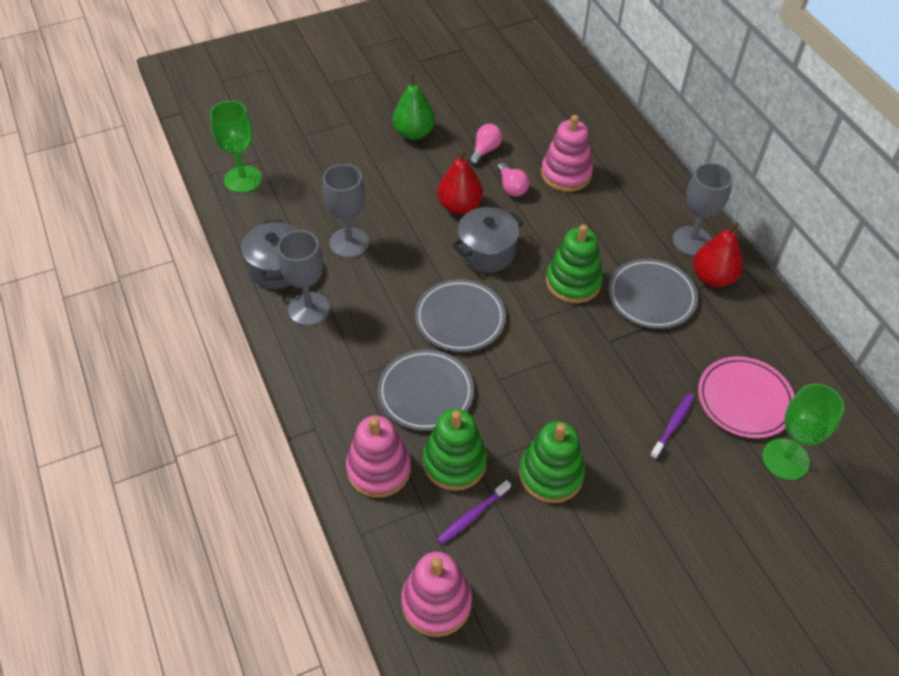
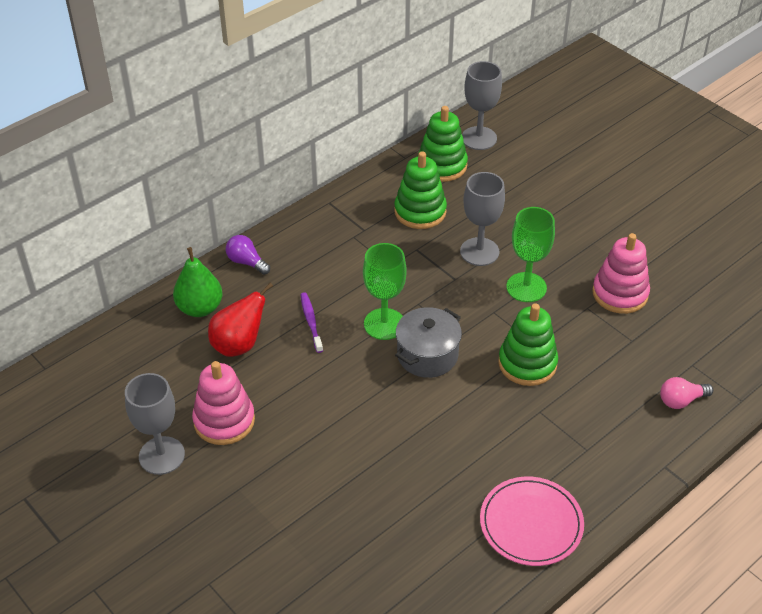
grey plate: [378,350,474,431] [415,279,506,352] [608,259,698,329] = 3 -> none = 0
grey pot: [241,220,297,289] [452,207,524,273] = 2 -> [395,307,462,378] = 1
pink light bulb: [469,124,502,165] [496,163,530,197] = 2 -> [660,377,713,409] = 1
pink stacking toy: [346,416,411,498] [401,552,472,637] [541,115,593,192] = 3 -> [192,361,255,445] [592,233,650,314] = 2
purple light bulb: none = 0 -> [226,235,270,275] = 1
purple toothbrush: [437,480,511,544] [650,393,694,459] = 2 -> [300,292,323,353] = 1
red pear: [437,148,483,215] [693,223,743,287] = 2 -> [208,283,273,357] = 1

